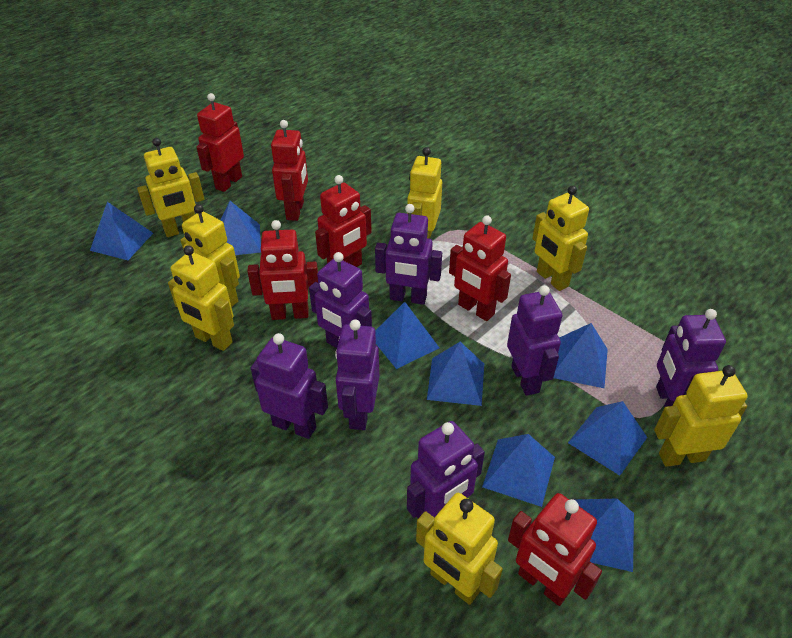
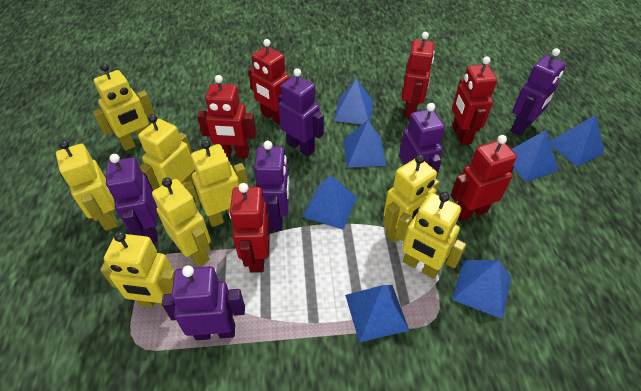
blue pyramid: [90,202,153,260] [221,201,261,255] [375,302,439,369] [427,342,484,406] [482,434,555,507] [554,323,608,388] [568,401,647,476] [573,499,634,572] = 8 -> [302,175,357,230] [334,78,374,124] [343,120,387,168] [345,285,409,342] [452,260,511,319] [511,130,559,182] [550,115,605,167] = 7
purple robot: [251,333,328,439] [309,252,372,348] [335,320,379,430] [375,204,442,305] [407,421,485,518] [507,285,562,396] [656,309,726,408] = 7 -> [106,154,158,243] [162,265,245,340] [254,141,290,231] [278,68,324,156] [399,103,445,178] [511,48,566,136] = 6
yellow robot: [137,138,204,237] [168,245,234,351] [180,204,240,307] [407,147,442,239] [416,493,503,605] [532,186,589,291] [654,365,748,467] = 7 -> [56,140,118,231] [92,63,154,151] [100,231,175,309] [138,114,195,190] [152,178,211,267] [183,140,249,227] [383,154,440,243] [395,192,466,279] = 8

